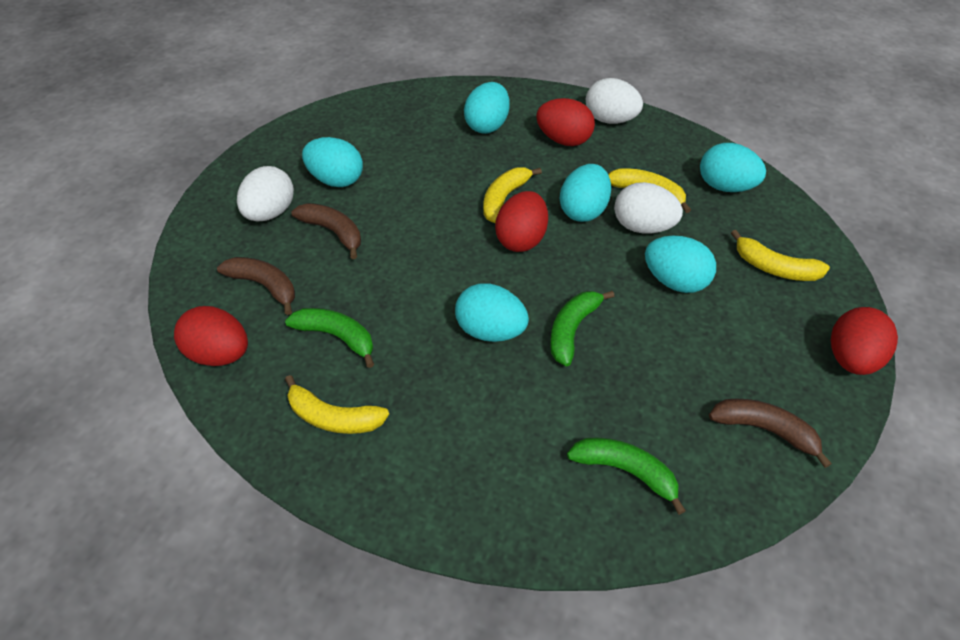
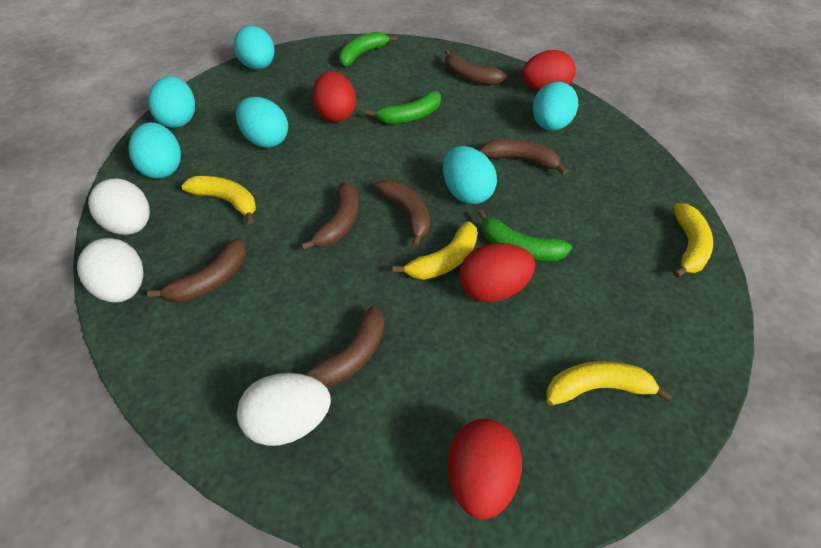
brown banana: [217,257,295,315] [291,203,361,259] [709,399,832,468] = 3 -> [147,238,247,303] [301,182,359,250] [304,306,384,388] [374,180,430,247] [445,50,507,85] [479,139,567,175] = 6

